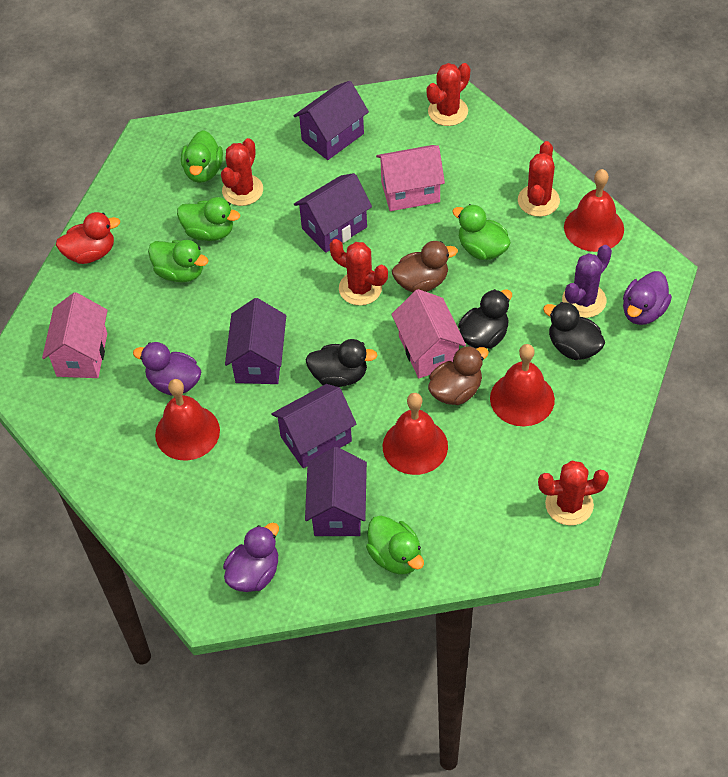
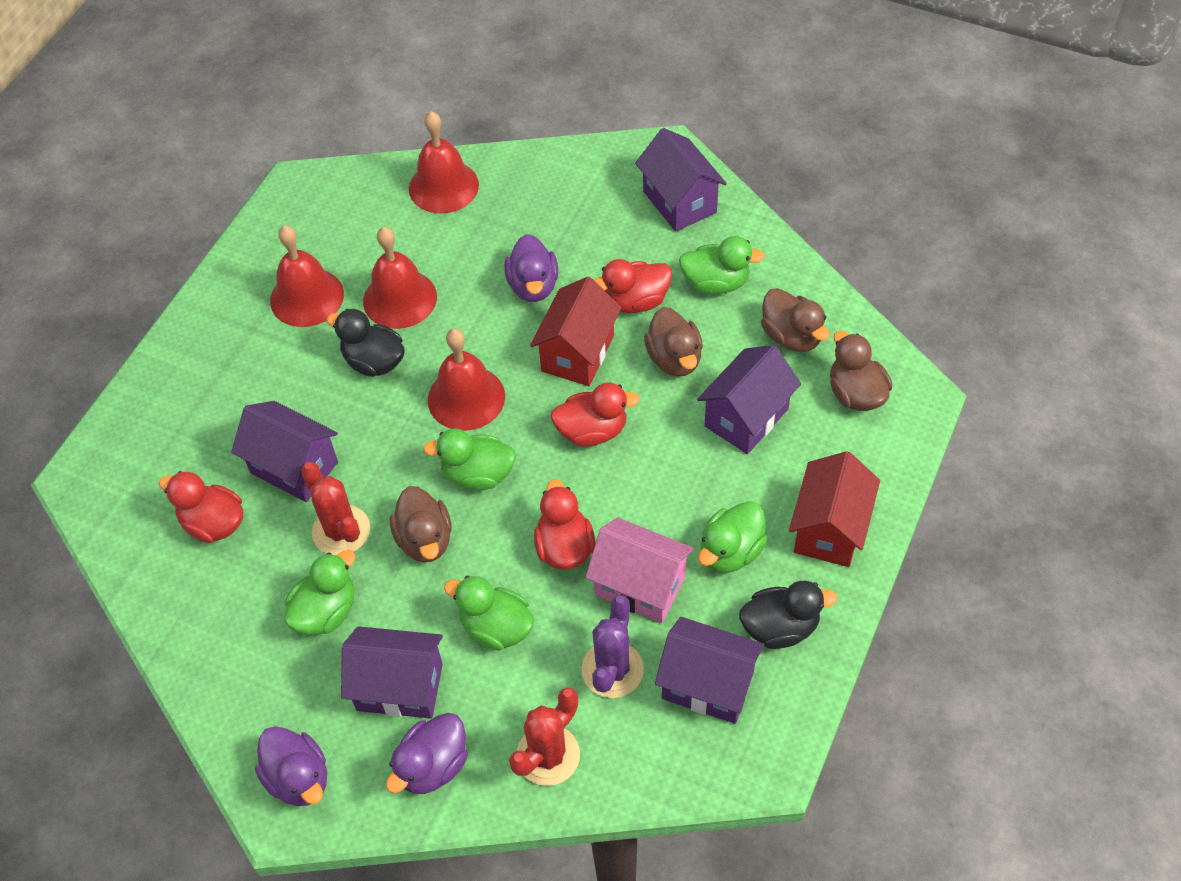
black duck: [305,339,378,387] [458,289,512,349] [543,302,605,360] = 3 -> [327,309,405,377] [739,581,838,649] = 2
brown duck: [392,241,458,292] [428,346,489,405] = 2 -> [390,486,452,563] [644,307,703,377] [761,288,830,352] [830,331,892,411] = 4
pink house: [42,292,108,378] [376,145,445,211] [391,289,466,378] = 3 -> [585,518,694,623] = 1
red cactus: [221,138,263,206] [329,239,388,306] [427,63,470,126] [518,141,560,217] [538,460,609,525] = 5 -> [301,462,370,555] [509,688,580,786] = 2
red duck: [56,212,120,264] = 1 -> [159,471,243,543] [534,479,596,570] [550,382,640,447] [594,259,672,313] = 4
red house: none = 0 -> [530,277,622,386] [789,451,880,567] = 2

